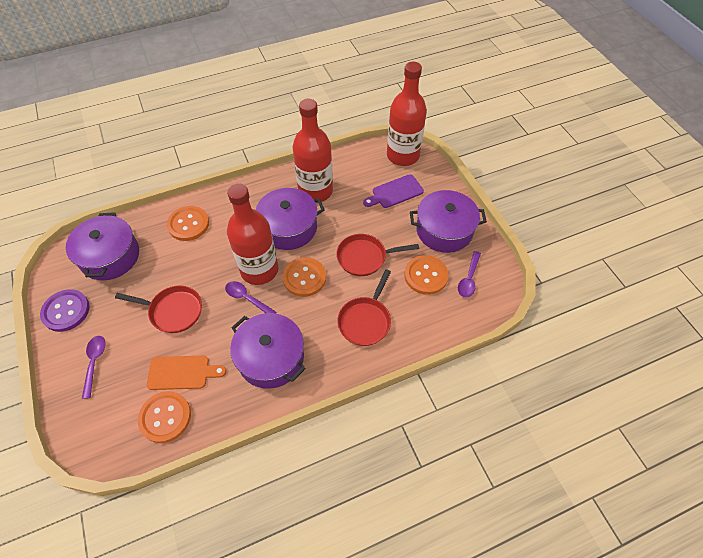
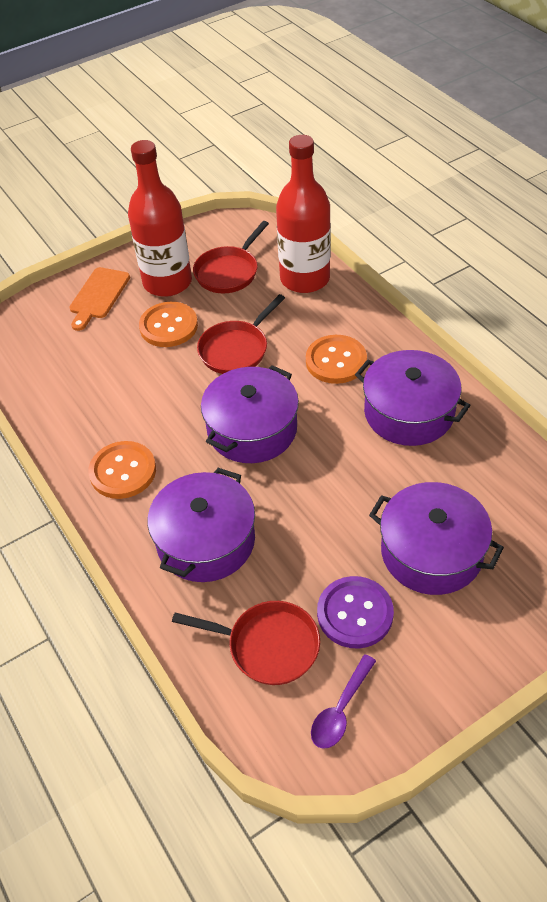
orange button: [138,391,191,443] [167,206,209,241] [282,257,326,297] [405,255,448,295] = 4 -> [88,441,156,499] [139,302,198,347] [306,335,367,384] = 3
purple cutting board: [363,174,424,208] = 1 -> none = 0
purple spoon: [82,336,106,399] [225,281,276,314] [458,251,481,298] = 3 -> [311,654,376,749] = 1
red bottle: [227,184,278,285] [293,99,333,203] [387,62,427,166] = 3 -> [128,140,192,297] [276,135,331,293] = 2

